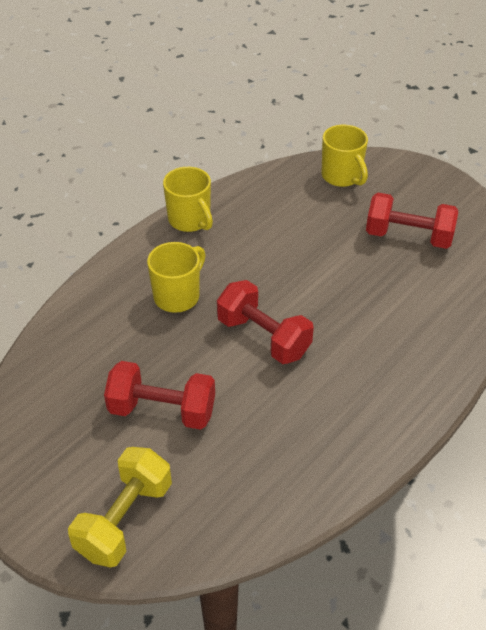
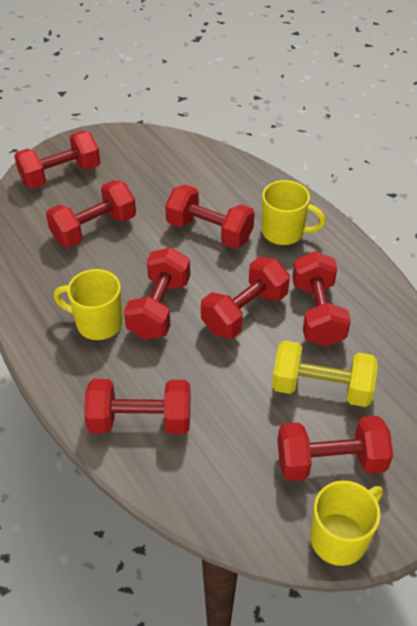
red dumbbell: [104,361,215,430] [217,280,314,364] [366,193,458,249] = 3 -> [14,131,100,189] [46,180,136,248] [84,379,190,434] [124,247,190,340] [165,185,255,248] [201,257,290,339] [277,416,393,481] [292,251,351,346] = 8

